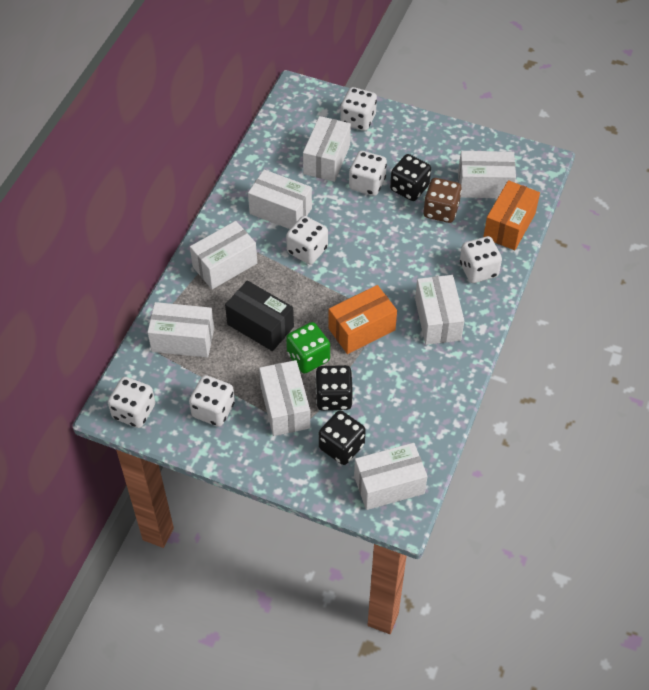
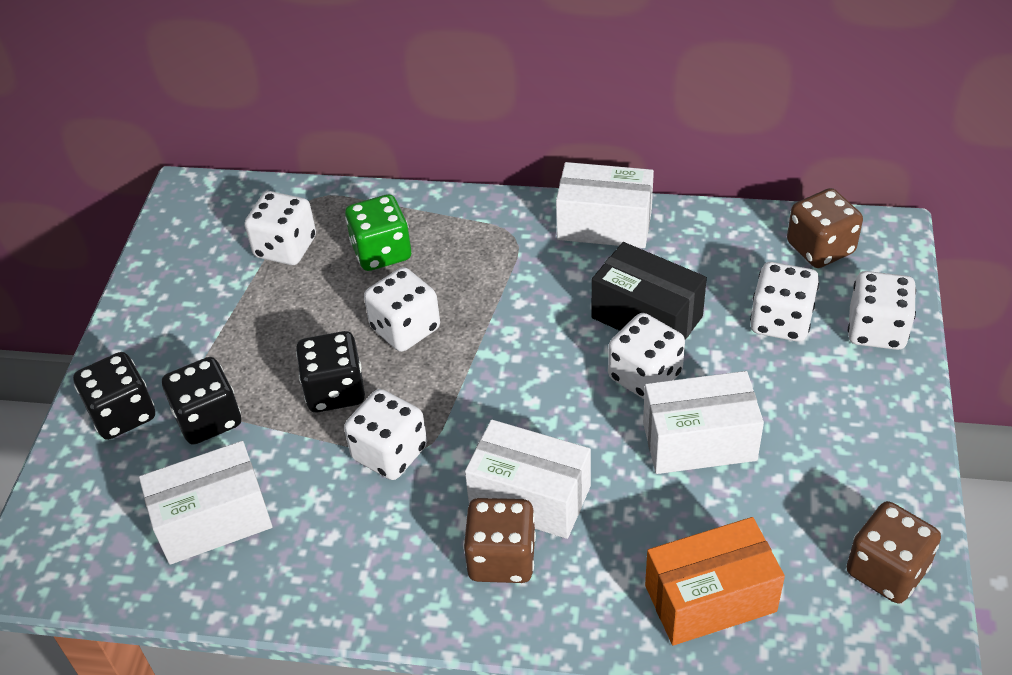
brown dice: [423,178,462,223] = 1 -> [463,498,536,583] [787,188,863,268] [846,501,941,603] = 3
orange box: [329,285,397,354] [483,180,540,250] = 2 -> [645,517,785,645] = 1
white box: [147,302,214,358] [190,221,257,289] [248,170,312,229] [259,360,310,436] [303,116,351,182] [354,443,428,510] [415,275,464,345] [458,151,516,198] = 8 -> [139,441,272,565] [465,420,591,539] [556,162,654,248] [643,371,764,474] = 4

